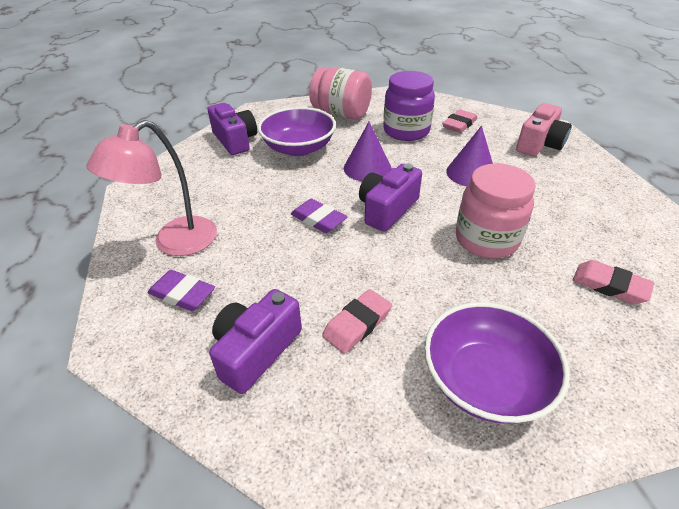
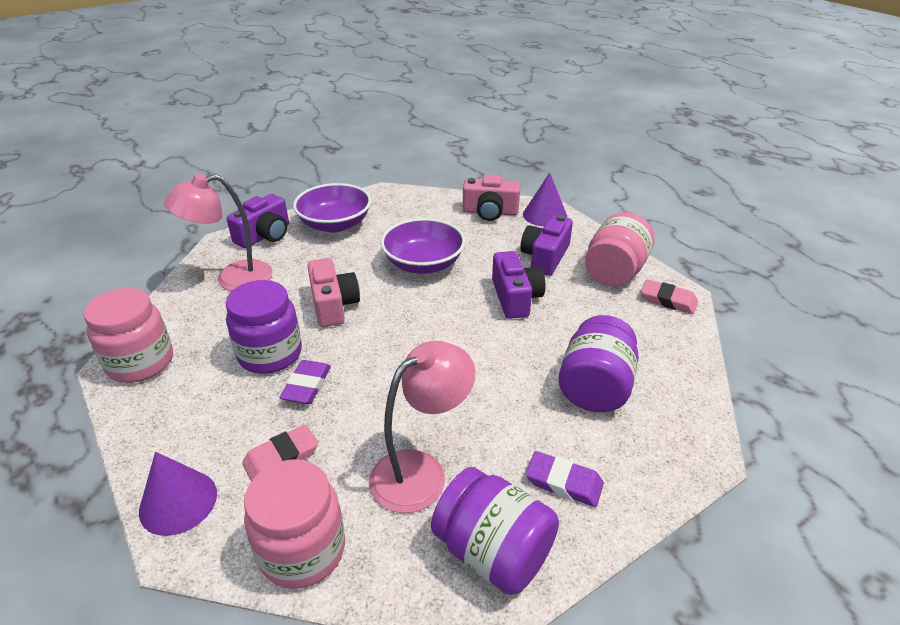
pink camera: [516,103,572,156] = 1 -> [307,258,360,327] [463,175,520,221] = 2
pink eraser: [322,289,392,354] [442,109,477,133] [573,260,654,304] = 3 -> [242,424,318,482] [641,279,698,314] = 2
pink jar: [309,67,372,120] [456,163,536,258] = 2 -> [83,288,173,383] [244,459,345,589] [585,212,654,286] = 3
pink lamp: [86,120,217,256] = 1 -> [164,174,272,291] [369,341,475,513] = 2
purple jar: [383,71,435,141] = 1 -> [226,280,302,374] [431,467,559,595] [559,315,638,412] = 3

